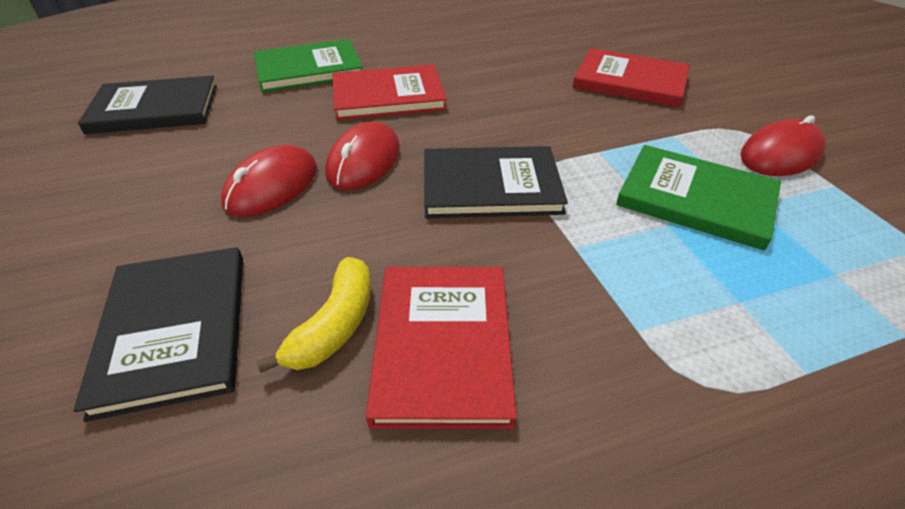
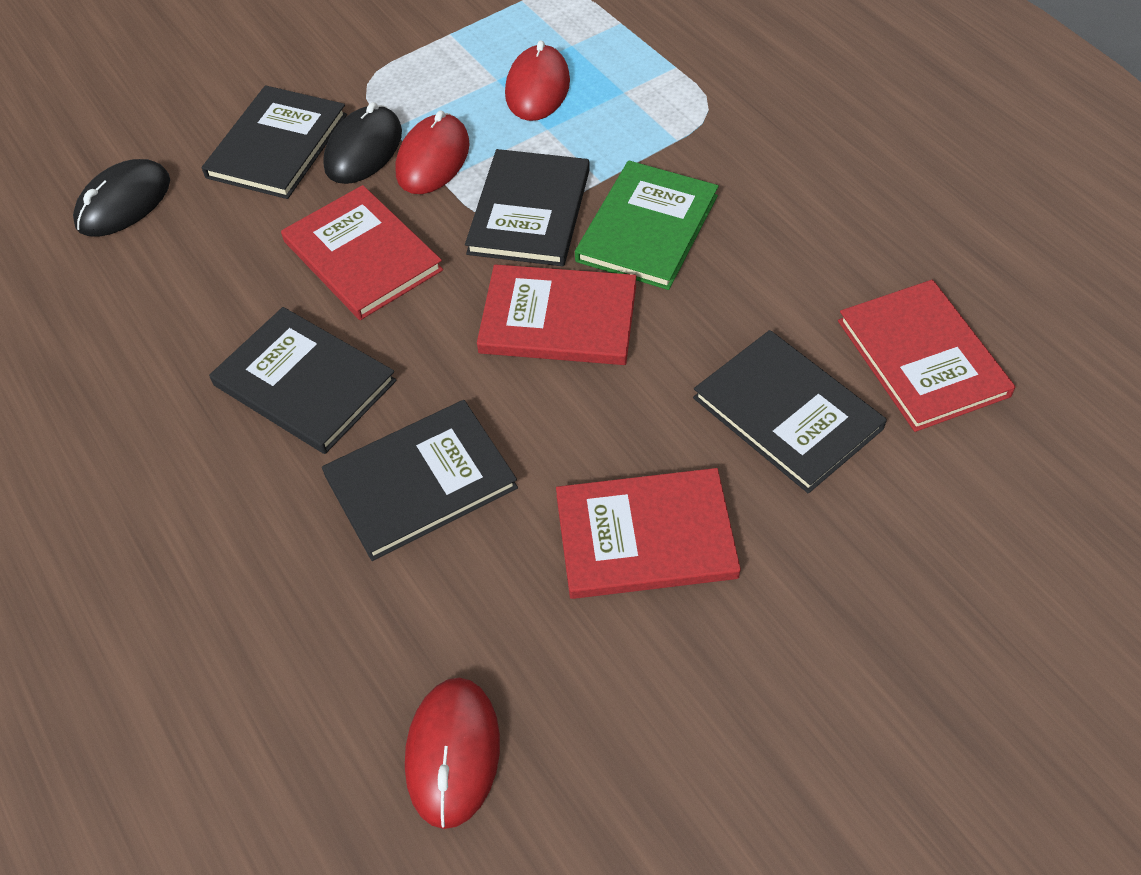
black book: [73,247,243,422] [78,76,217,134] [424,146,568,218] = 3 -> [202,85,347,199] [209,307,397,454] [322,400,518,561] [465,149,590,266] [693,330,887,493] = 5
black mouse: none = 0 -> [73,159,170,237] [323,102,402,184] = 2
green book: [254,39,363,92] [616,145,781,251] = 2 -> [575,161,719,290] = 1
red book: [332,65,447,120] [366,267,517,429] [573,48,690,107] = 3 -> [281,185,443,320] [477,264,636,365] [556,468,741,599] [838,280,1016,432] = 4
yellow banana: [256,257,371,373] = 1 -> none = 0

